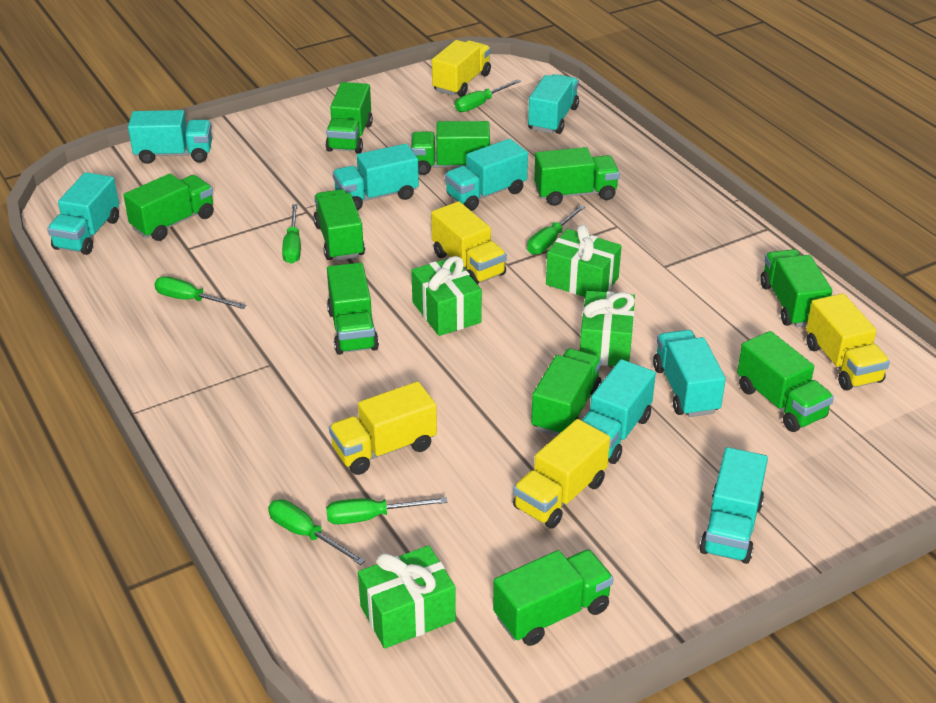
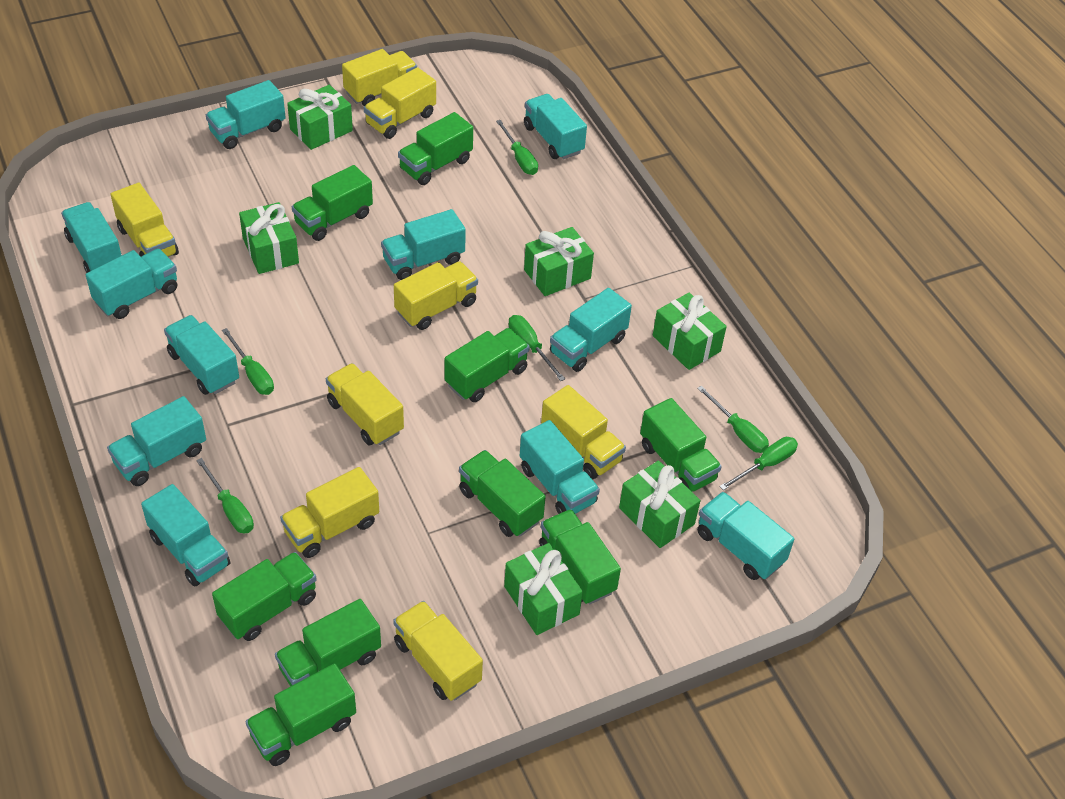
green gift: [358,545,456,649] [411,256,482,336] [546,225,621,297] [580,291,635,366] = 4 -> [239,202,299,274] [287,85,353,150] [504,543,583,635] [524,227,594,296] [619,460,700,548] [653,293,727,370] = 6
green truck: [123,174,214,241] [313,189,365,261] [326,82,373,154] [327,263,379,355] [411,121,490,175] [493,549,613,646] [531,348,602,436] [534,147,620,206] [737,331,834,432] [760,249,832,327] = 10 -> [212,552,317,641] [245,663,356,766] [275,599,381,687] [292,165,373,241] [398,112,473,185] [445,328,530,402] [459,450,546,537] [539,509,621,605] [640,398,722,492] = 9
turquoise truck: [47,172,119,255] [128,110,212,164] [333,144,419,211] [445,139,528,211] [528,74,579,134] [581,359,656,464] [653,330,726,417] [699,447,768,564] = 8 -> [61,202,122,273] [86,249,177,319] [107,396,206,486] [141,484,230,587] [164,315,239,395] [206,80,286,149] [381,209,466,280] [520,420,600,514] [524,94,587,159] [550,288,632,372] [697,492,794,580] = 11
yellow truck: [329,381,437,475] [431,201,507,285] [432,40,491,97] [513,419,610,529] [806,293,890,390] = 5 -> [110,183,179,257] [280,467,379,558] [326,363,404,446] [342,49,417,106] [364,67,436,139] [393,601,483,701] [394,261,478,330] [541,385,626,479] = 8

